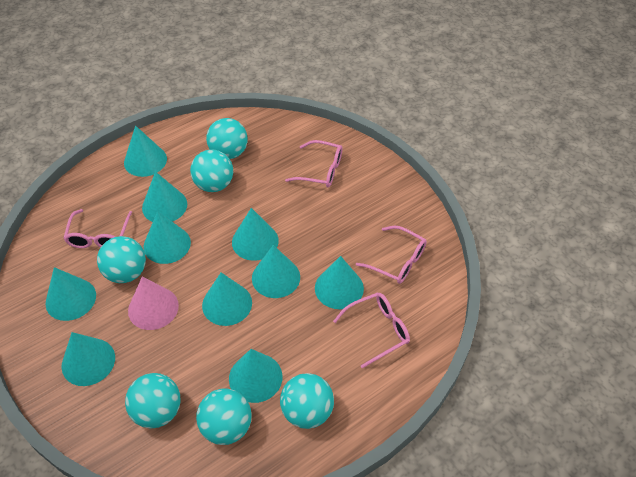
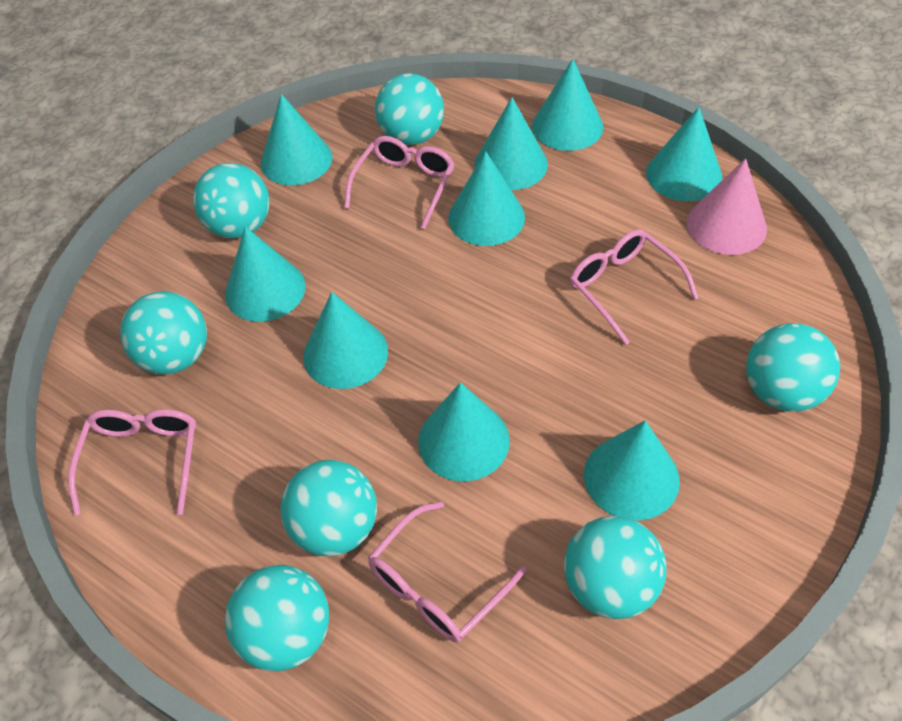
turquoise ball: [97,236,146,283] [125,373,181,428] [190,149,233,192] [196,389,252,445] [206,118,248,159] [280,373,334,429] = 6 -> [120,291,207,375] [193,163,270,238] [225,565,329,671] [280,460,377,556] [375,73,444,145] [564,516,667,619] [746,323,840,412] = 7
turquoise cone: [45,267,96,321] [62,332,115,386] [124,126,167,177] [142,171,187,222] [144,211,191,264] [202,272,252,326] [229,349,282,403] [232,208,279,261] [252,245,300,298] [315,256,364,309] = 10 -> [225,226,305,322] [261,94,333,185] [303,292,388,389] [418,382,510,482] [448,151,525,246] [474,97,548,190] [532,59,604,151] [584,420,680,520] [646,107,722,201] = 9

